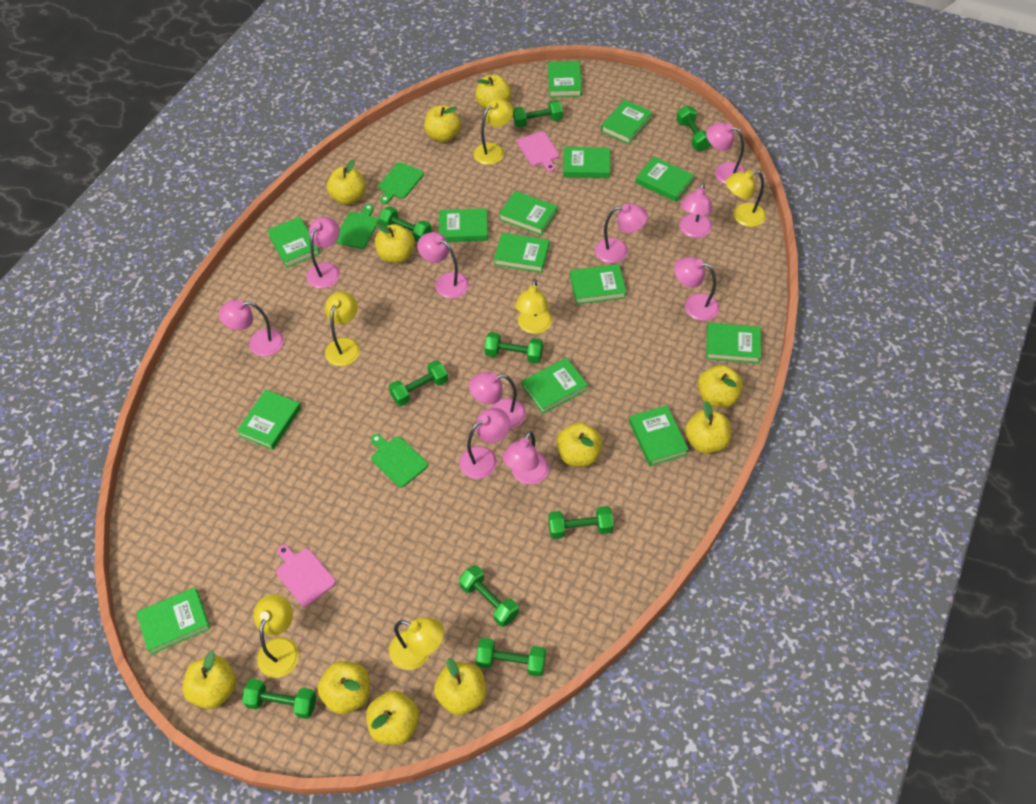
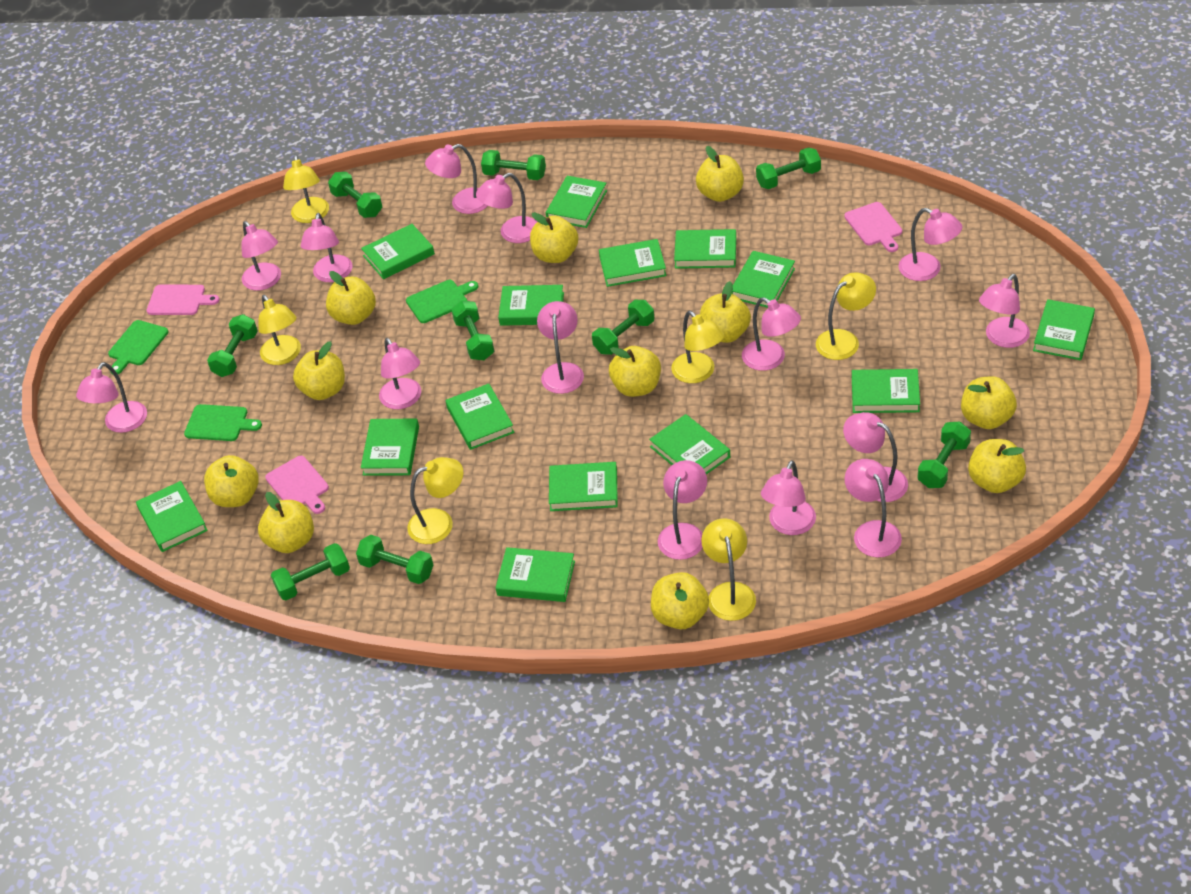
pink cutting board: [276,545,336,607] [517,131,559,172] = 2 -> [147,285,219,315] [265,456,329,514] [844,202,902,252] = 3
pink lamp: [219,300,284,357] [306,217,340,288] [417,232,469,298] [459,408,510,479] [469,372,526,429] [502,431,549,484] [595,204,648,263] [674,257,719,321] [679,182,712,238] [706,122,746,184] = 10 -> [76,362,147,433] [241,221,281,291] [301,213,352,282] [379,338,421,409] [425,144,488,214] [476,173,537,243] [537,301,584,394] [658,460,707,560] [742,297,801,371] [761,460,816,535] [843,412,908,502] [844,459,902,557] [898,208,963,281] [979,274,1030,348] = 14

